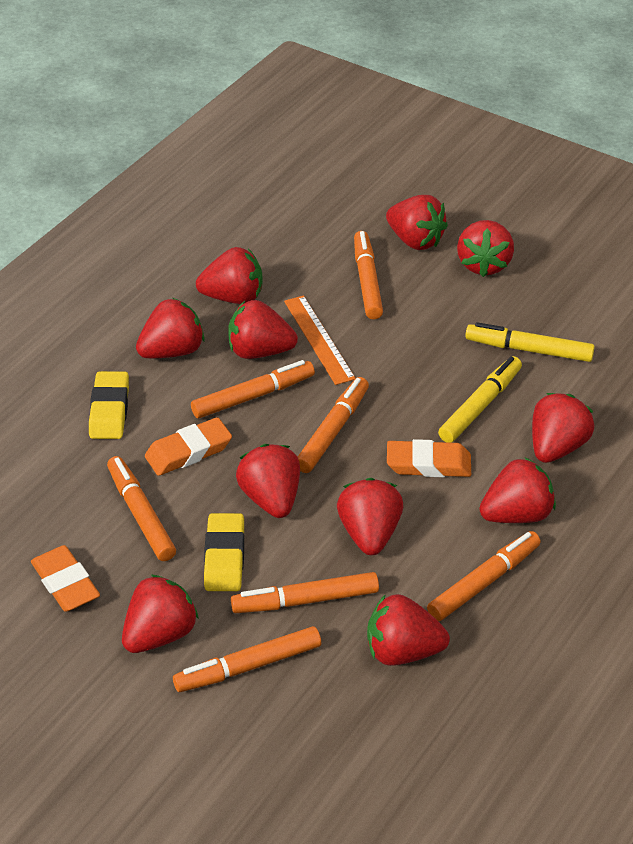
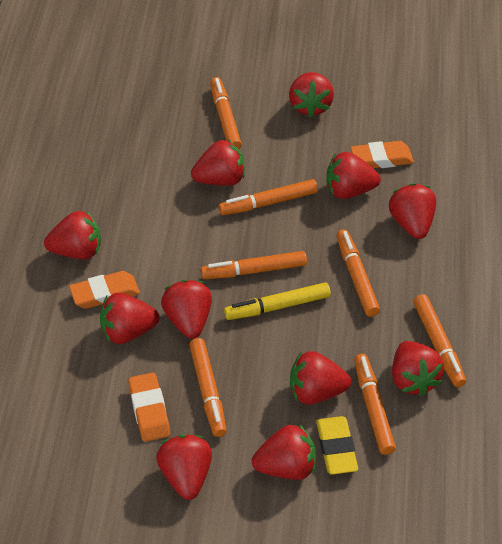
orange ruler: [284,295,356,385] = 1 -> none = 0
yellow eraser: [89,371,129,439] [204,513,244,591] = 2 -> [316,416,358,475] = 1
yellow marker: [438,356,522,443] [465,322,595,362] = 2 -> [224,282,331,320] = 1

